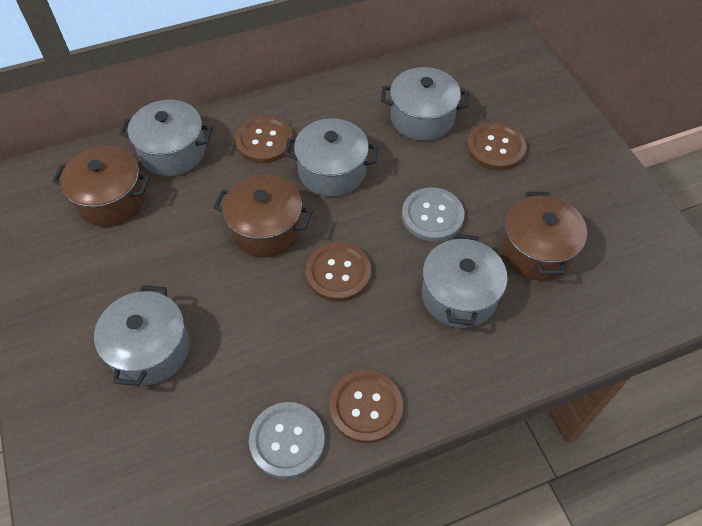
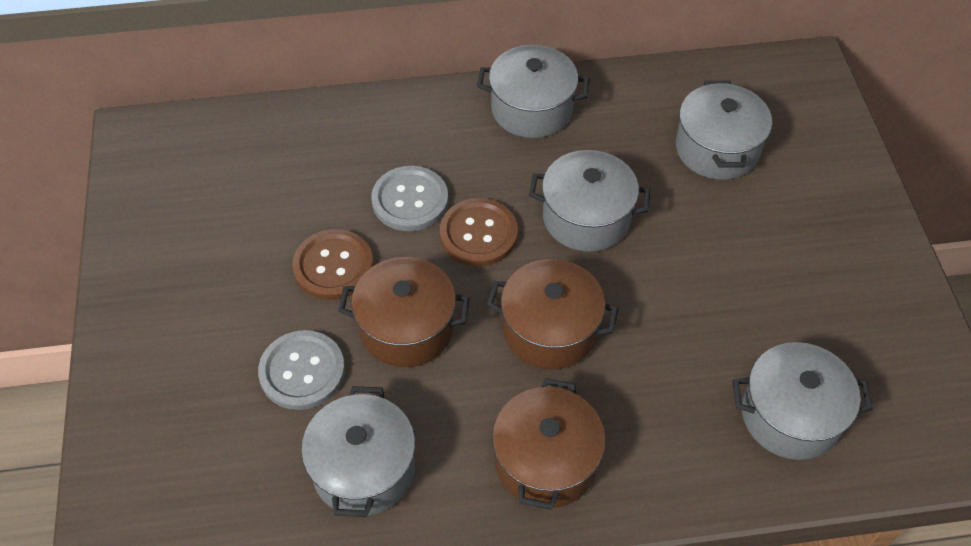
brown button: [235,116,293,163] [306,242,371,302] [330,370,403,443] [467,122,526,170] = 4 -> [292,229,374,300] [440,198,518,266] = 2

